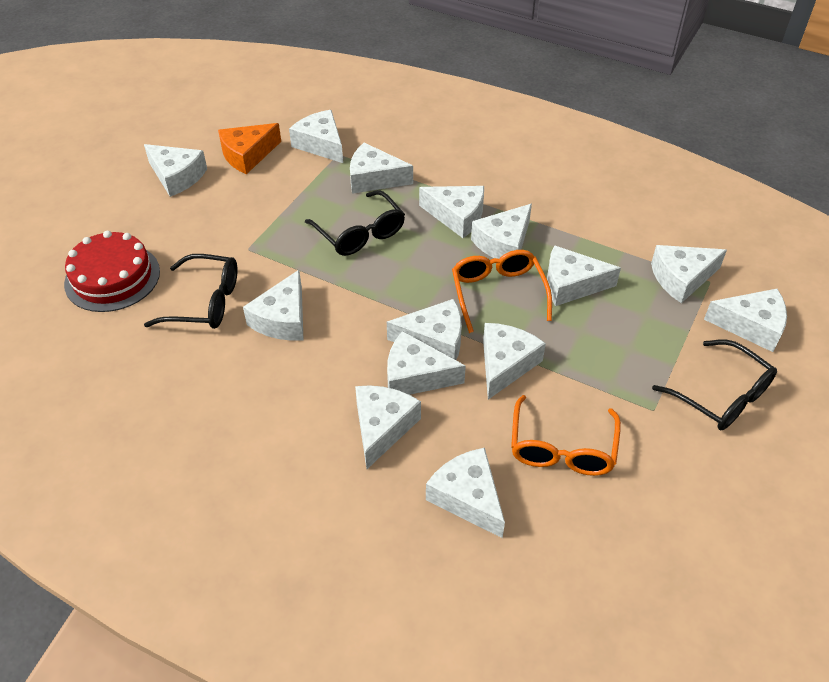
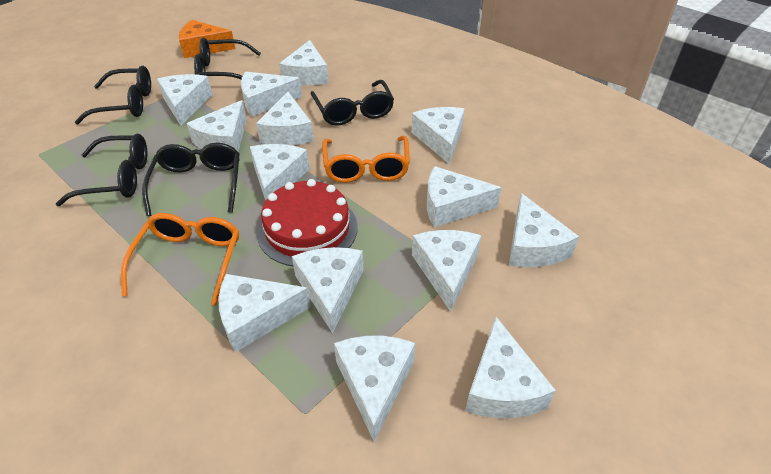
black glasses: [144,254,237,329] [305,190,405,256] [652,339,777,430] = 3 -> [56,134,147,206] [75,66,151,124] [142,143,240,216] [194,37,261,79] [310,80,394,126] = 5

